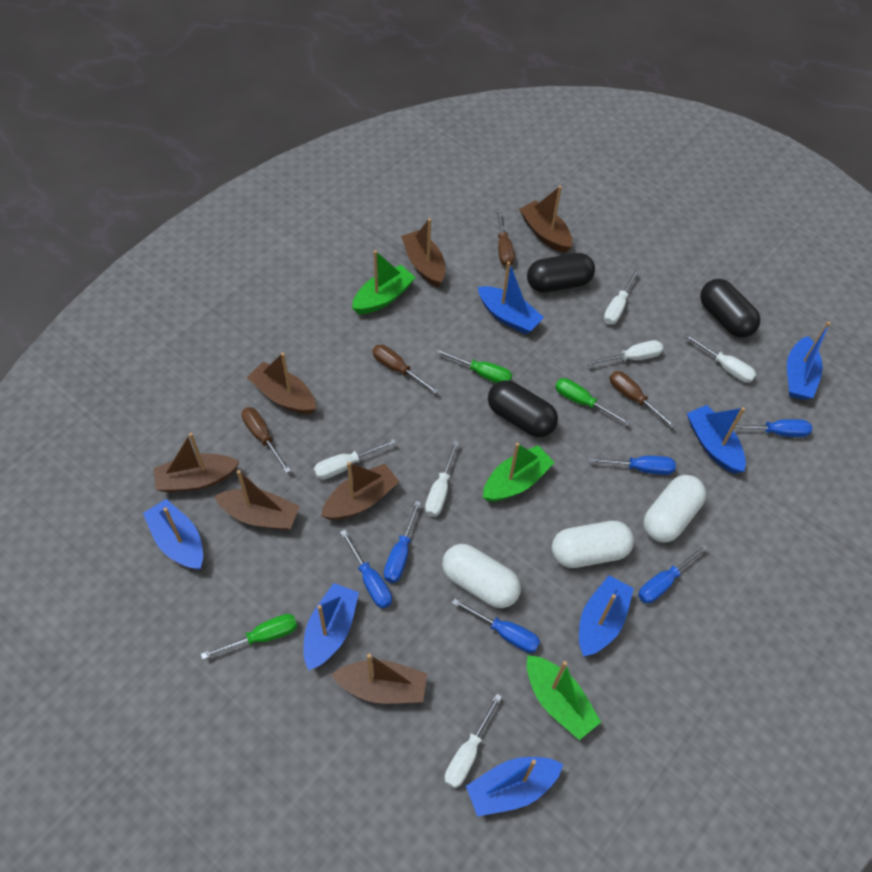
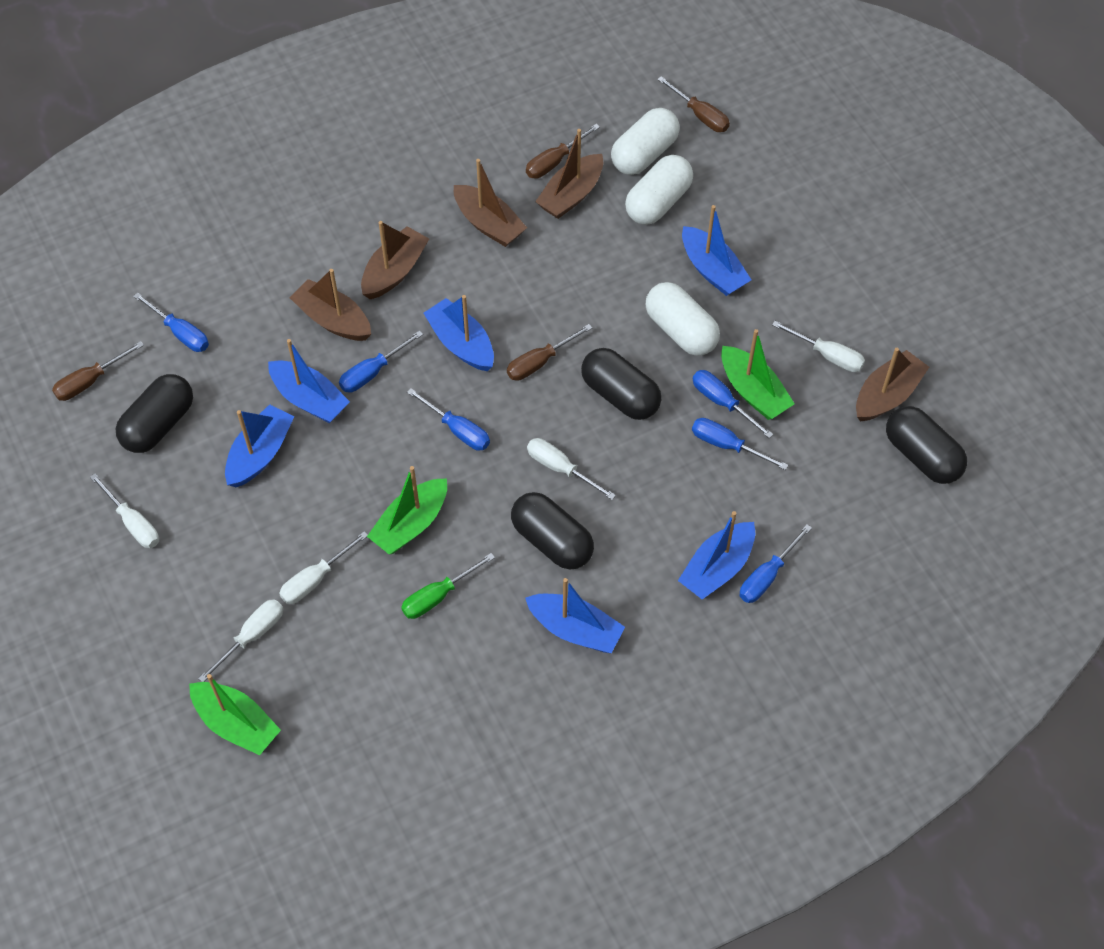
black capsule: [488,380,558,437] [527,253,595,292] [700,279,761,338] = 3 -> [116,374,193,453] [511,492,594,570] [581,348,661,420] [886,406,967,484] = 4
blue boat: [143,499,203,570] [304,583,359,671] [466,757,563,817] [478,261,544,334] [579,575,634,657] [687,405,746,474] [787,321,830,400] = 7 -> [225,404,294,487] [268,339,350,423] [423,295,494,371] [525,578,625,653] [678,511,755,599] [682,205,751,296] = 6
brown boat: [153,433,240,492] [214,470,300,530] [247,353,316,414] [321,462,399,520] [331,654,427,704] [401,218,445,287] [519,186,573,253] = 7 -> [290,269,371,341] [361,221,429,299] [454,159,527,247] [535,129,603,219] [856,348,929,421] = 5
green screwdriver: [201,614,297,660] [435,349,512,383] [555,378,631,425] = 3 -> [401,553,495,619] = 1
white screwdriver: [314,439,396,479] [425,441,459,517] [445,694,502,789] [586,340,663,366] [604,269,639,325] [684,334,757,383] = 6 -> [90,474,159,548] [198,599,283,682] [279,531,368,604] [527,438,616,500] [772,321,865,372] = 5

